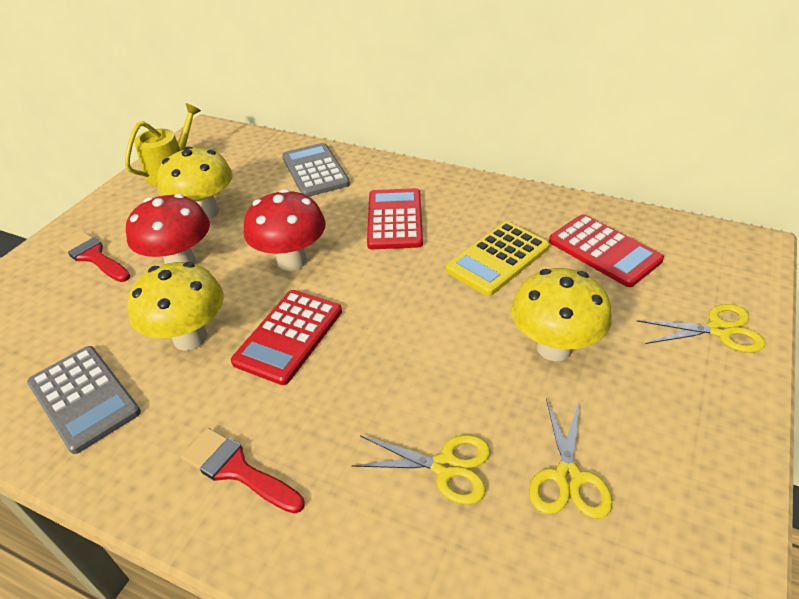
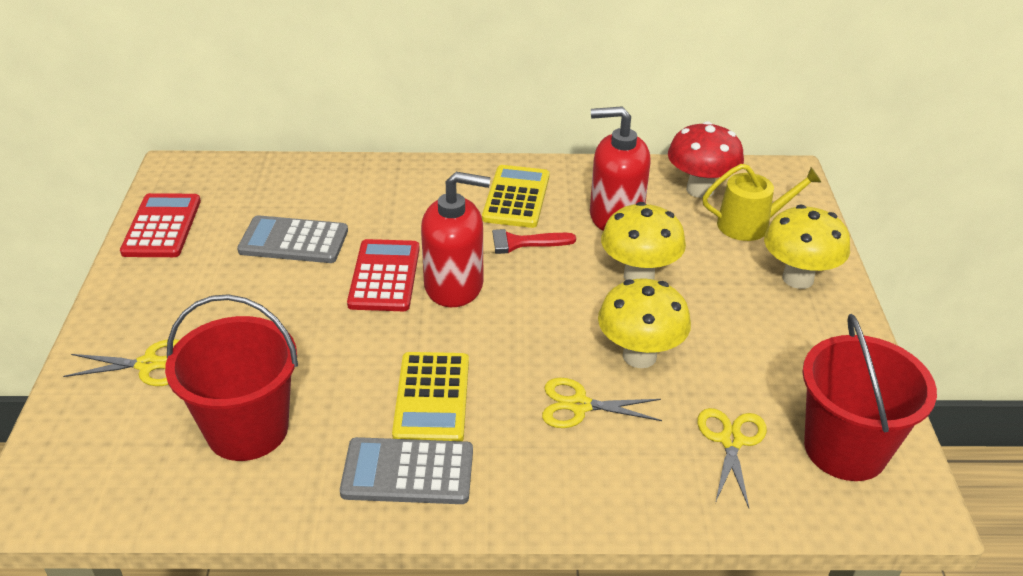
red brush: [59,232,130,282] [181,428,305,514] = 2 -> [483,229,576,254] = 1
red bucket: none = 0 -> [165,294,298,461] [802,314,937,481] = 2
red calculator: [231,290,342,385] [367,188,423,249] [549,214,664,287] = 3 -> [120,193,201,257] [347,239,420,311] = 2
red mushroom: [126,194,210,264] [244,189,326,271] = 2 -> [668,121,744,198] = 1
red soap dispenser: none = 0 -> [421,172,490,307] [590,106,651,231] = 2
yellow calculator: [445,221,549,296] = 1 -> [392,352,469,441] [482,165,550,228] = 2

